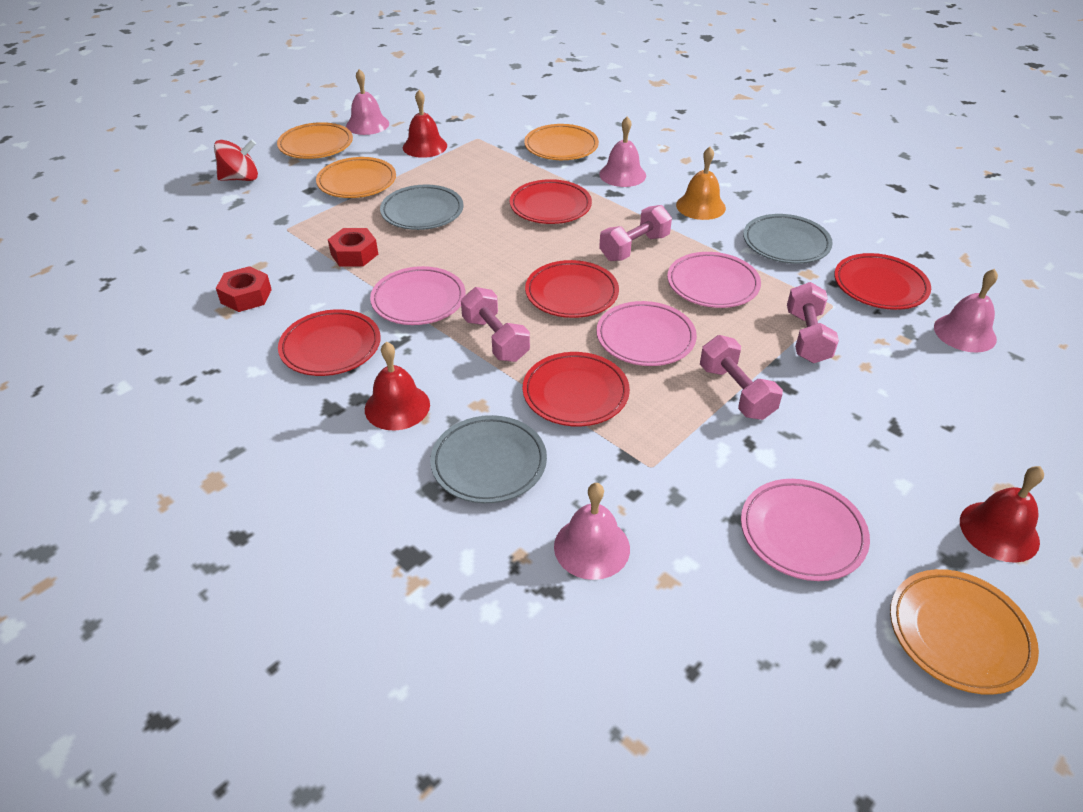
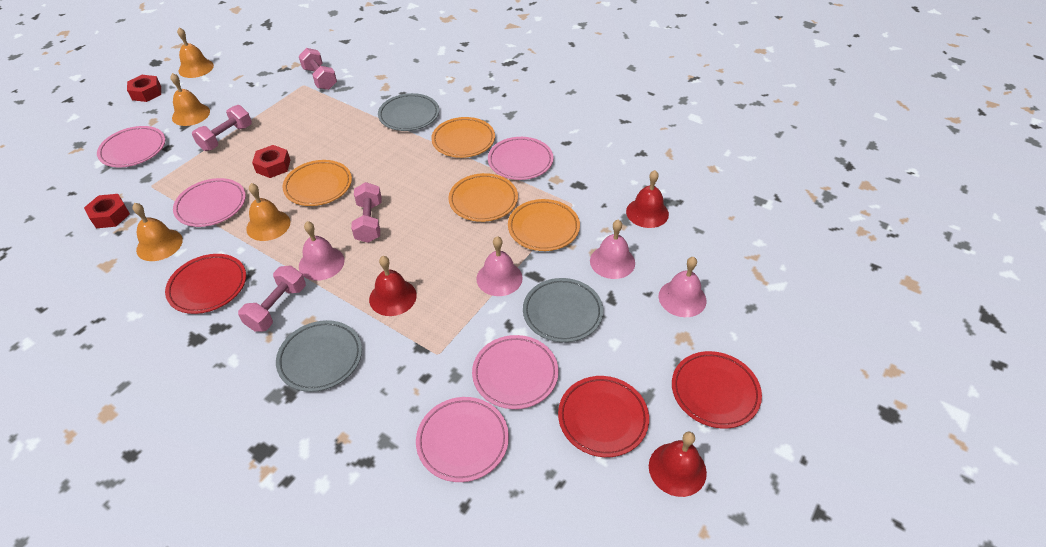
orange bell: [676,147,726,220] = 1 -> [132,203,183,261] [170,73,210,126] [177,28,214,78] [246,183,290,241] = 4
pink plate: [370,266,465,325] [596,301,697,366] [667,252,761,308] [741,479,870,581] = 4 -> [97,126,165,167] [173,178,246,227] [416,397,509,482] [472,335,559,409] [488,137,553,180] = 5
red nut: [216,266,272,312] [328,228,378,266] = 2 -> [84,194,130,228] [127,75,161,102] [252,145,290,178] = 3
red plate: [278,309,381,376] [510,179,592,224] [523,352,630,427] [525,260,619,318] [834,253,931,310] = 5 -> [165,254,246,314] [558,376,649,457] [672,351,762,429] = 3
red spinning top: [214,139,258,181] = 1 -> none = 0

